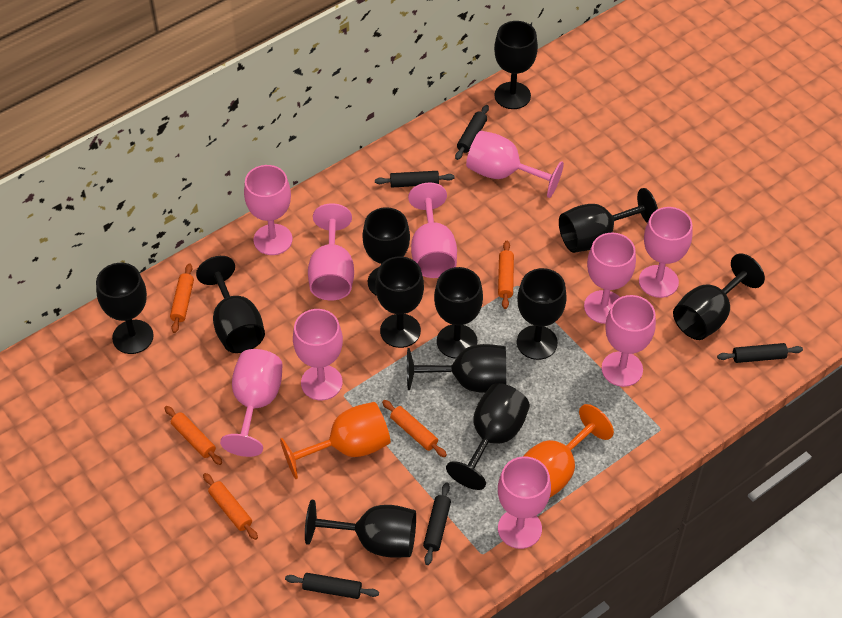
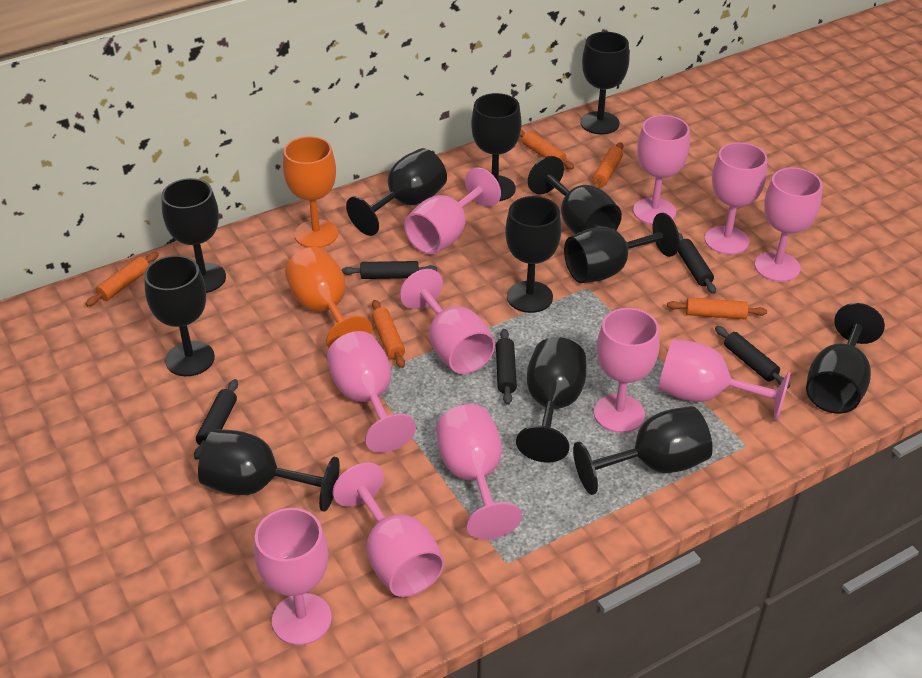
pink goblet: [220,349,283,457] [244,165,293,255] [293,309,343,400] [308,203,354,300] [408,183,457,278] [466,131,564,198] [498,456,551,549] [584,233,636,324] [601,295,656,387] [639,207,693,298] = 10 -> [254,508,332,645] [327,331,416,453] [333,462,444,597] [400,269,495,374] [404,167,501,254] [436,404,522,540] [594,308,660,433] [633,115,690,225] [658,339,791,422] [705,142,767,255] [755,167,822,282] = 11

